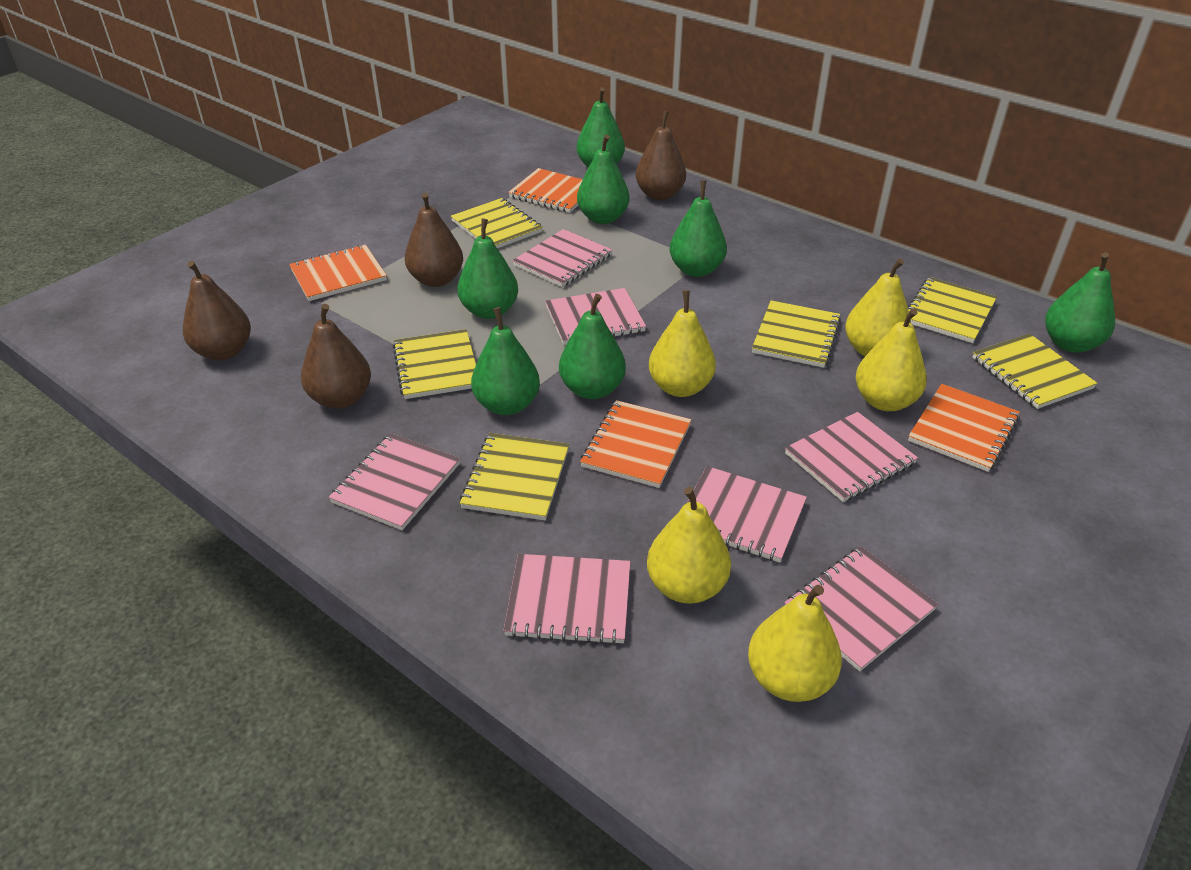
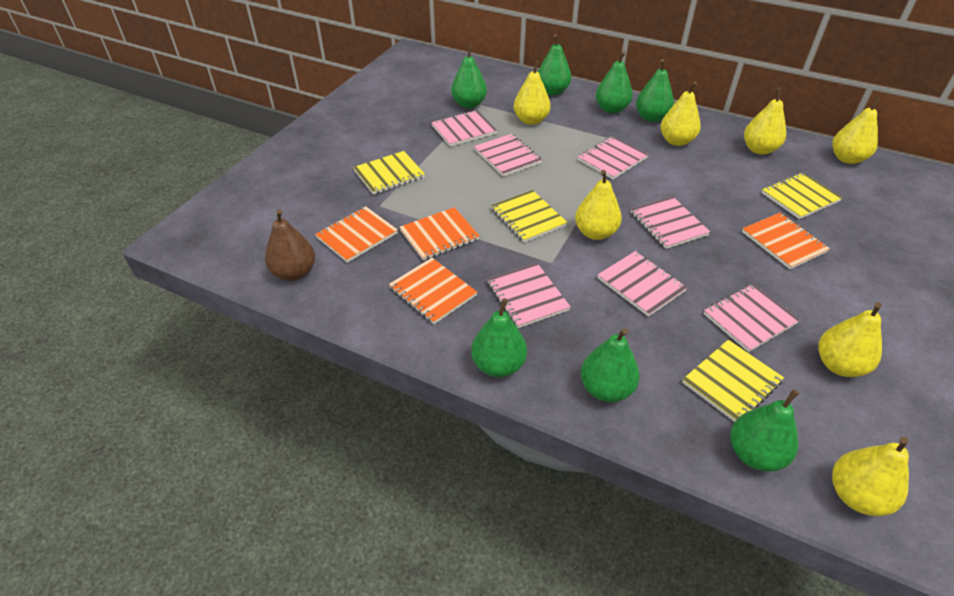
brown pear: [183,261,251,360] [301,304,371,409] [405,193,463,287] [635,111,686,200] = 4 -> [265,209,315,281] = 1
yellow notebook: [393,329,476,399] [451,198,543,248] [460,433,569,520] [752,300,841,368] [908,277,997,343] [973,333,1097,409] = 6 -> [353,151,425,195] [491,190,567,243] [682,340,784,422] [762,172,843,219] = 4
yellow pear: [647,487,731,604] [649,290,716,397] [748,585,842,702] [845,258,911,356] [856,308,927,411] = 5 -> [514,60,551,125] [575,170,622,240] [660,81,701,146] [744,88,786,155] [818,302,882,377] [832,97,881,164] [832,437,909,516] = 7

